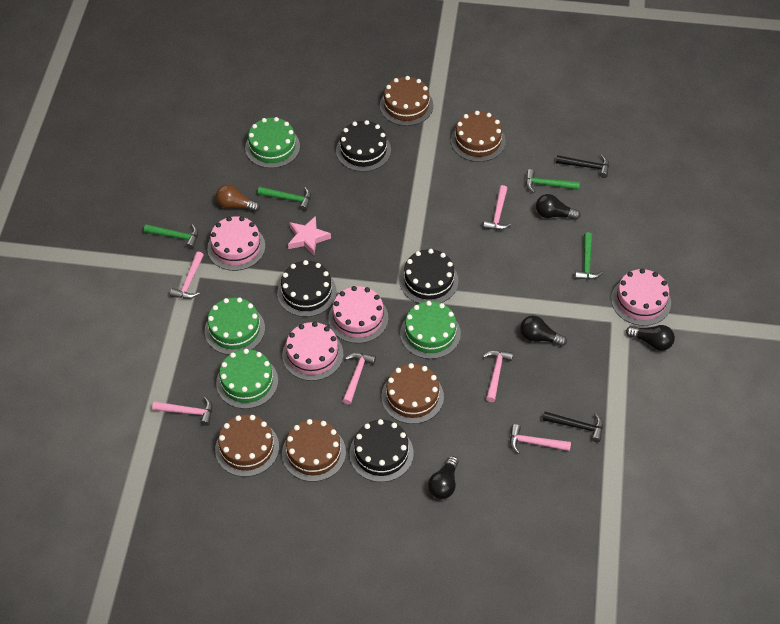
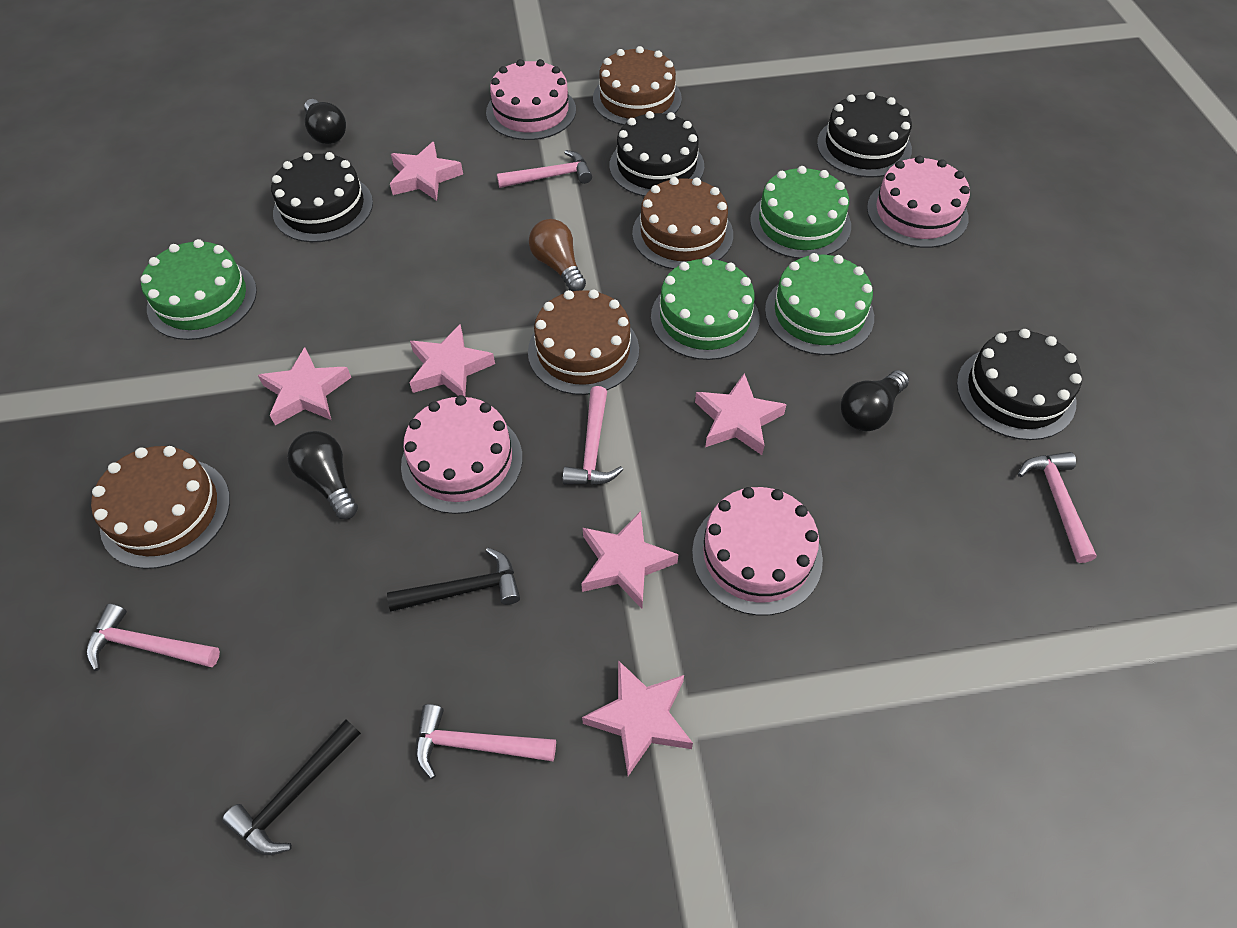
black light bulb: [428,456,459,499] [520,315,567,346] [536,194,581,220] [626,325,675,351] = 4 -> [287,431,358,519] [304,99,346,144] [841,370,909,431] = 3
brown cake: [215,415,279,477] [282,419,346,482] [380,76,433,126] [381,363,444,424] [451,111,506,162] = 5 -> [91,446,230,569] [528,289,639,395] [593,46,682,125] [632,177,733,269] = 4
green hammer: [144,224,198,249] [258,187,311,211] [526,169,580,193] [575,232,603,280] = 4 -> none = 0
pink hammer: [152,397,212,426] [170,252,204,299] [343,353,376,405] [483,185,512,230] [483,350,513,402] [510,424,571,454] = 6 -> [86,604,220,671] [415,704,556,779] [497,150,592,188] [563,386,623,485] [1018,452,1097,563] = 5
pink star: [288,216,331,255] = 1 -> [258,347,351,425] [390,142,463,201] [409,324,495,397] [581,511,678,609] [582,660,693,776] [695,373,787,455] = 6

